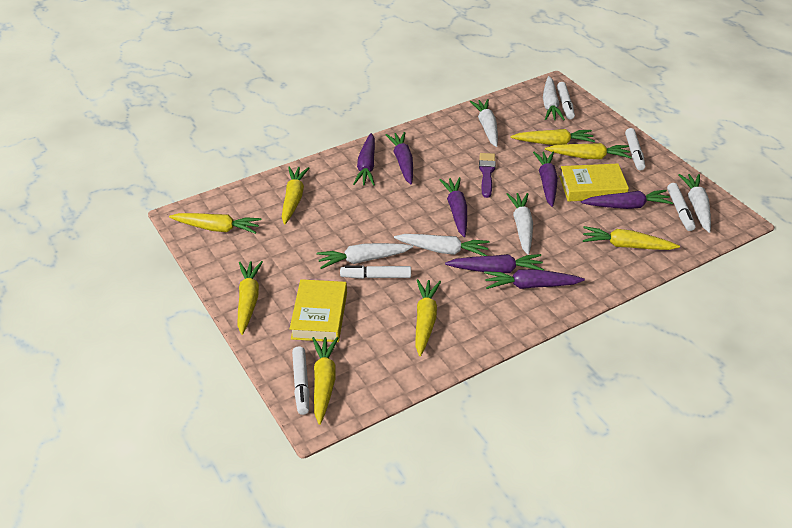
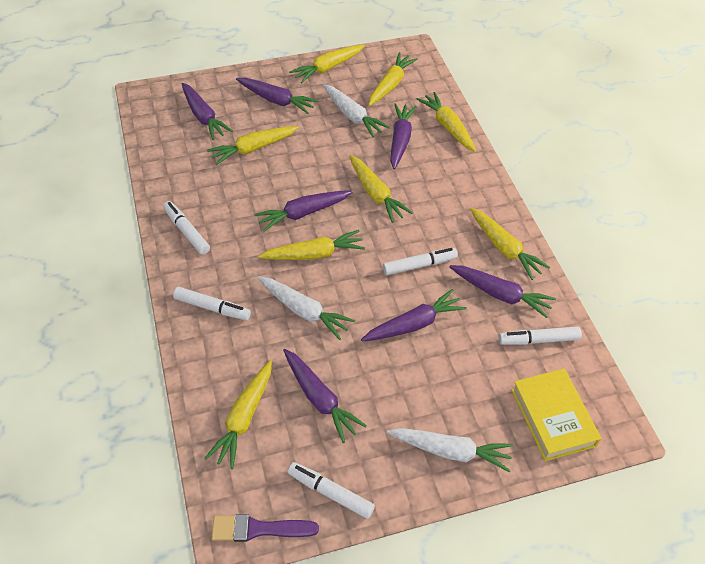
white carrot: [317,243,413,269] [394,234,490,256] [470,99,498,147] [507,193,533,255] [543,76,565,120] [678,174,711,233] = 6 -> [258,276,355,340] [323,84,390,138] [387,428,513,473] = 3
yellow book: [290,279,347,342] [559,163,629,202] = 2 -> [511,368,601,461] = 1

